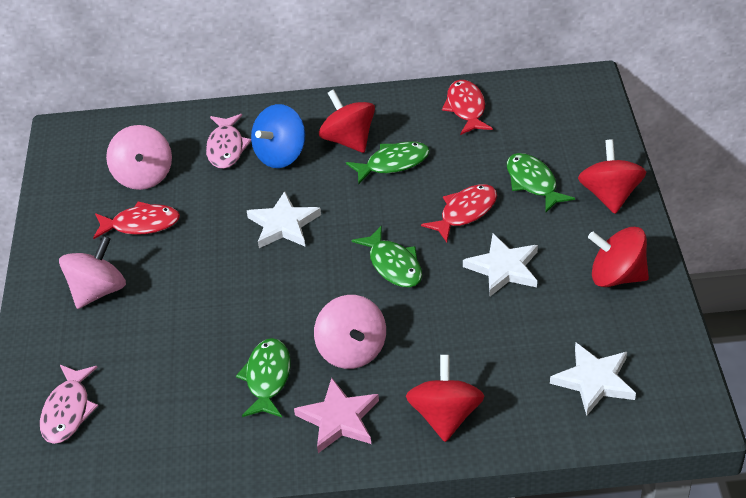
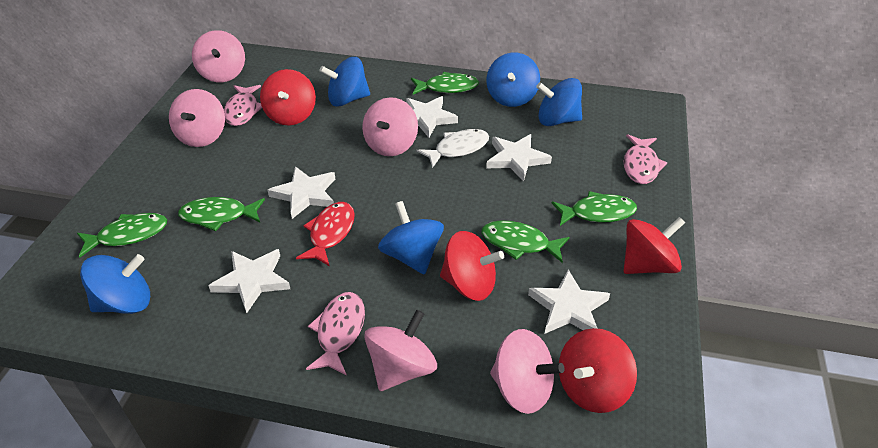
blue spinning top: [251,104,305,168] = 1 -> [80,254,150,314] [319,57,370,107] [378,201,444,275] [486,53,540,107] [536,78,582,126] = 5
green fish: [236,338,290,417] [346,141,430,184] [352,225,422,288] [507,153,575,212] = 4 -> [77,213,167,258] [178,197,265,231] [411,72,479,94] [482,220,570,263] [552,191,637,226] = 5
pink fish: [40,365,98,444] [206,114,251,169] = 2 -> [224,85,262,126] [306,292,365,375] [624,134,667,184] = 3
pink spinning top: [59,236,126,309] [106,125,172,190] [314,295,386,369] = 3 -> [169,89,225,147] [192,30,245,82] [362,97,418,156] [364,310,437,391] [490,329,565,414] = 5
pink star: [294,378,379,453] = 1 -> none = 0
red fish: [93,201,180,239] [421,184,497,242] [442,80,493,135] = 3 -> [296,202,355,266] = 1
white fish: none = 0 -> [417,129,489,168] = 1
white star: [247,191,321,248] [463,234,538,296] [550,342,636,416] = 3 -> [208,249,290,313] [268,166,335,219] [406,96,458,138] [486,134,552,181] [528,269,610,334] = 5

